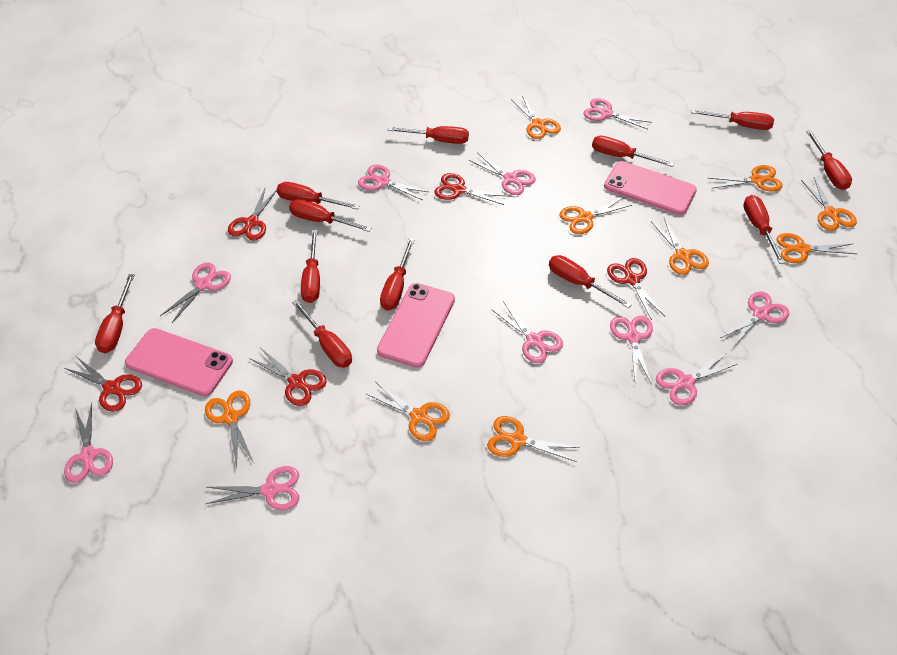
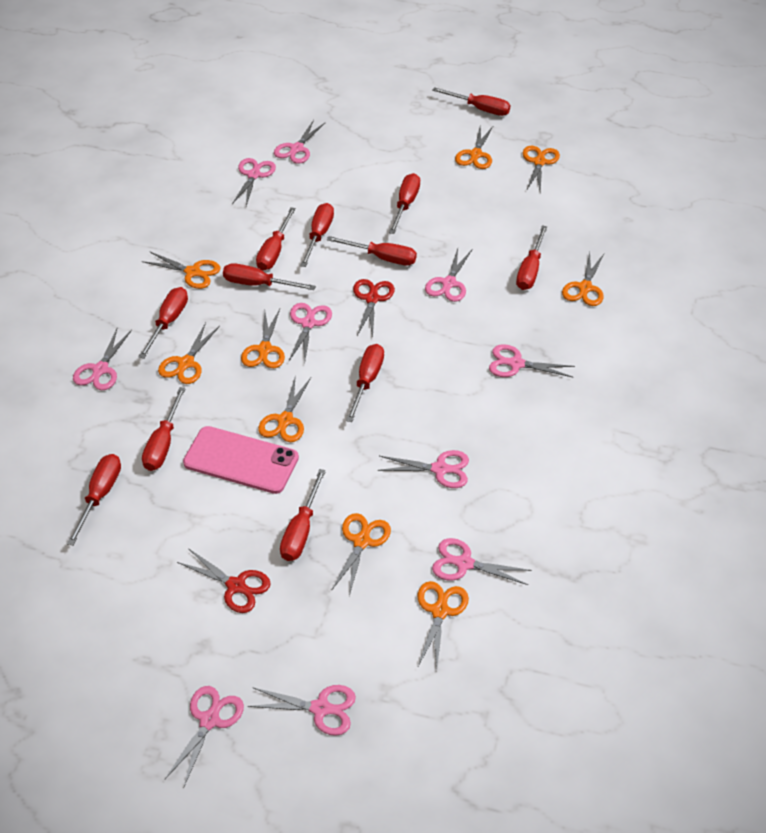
pink phone: [125,328,233,396] [377,283,455,368] [604,161,697,215] = 3 -> [183,426,299,494] = 1
red scissors: [64,357,142,412] [228,187,277,240] [249,348,327,406] [434,173,507,205] [607,258,665,320] = 5 -> [177,548,271,613] [353,279,395,337] = 2

